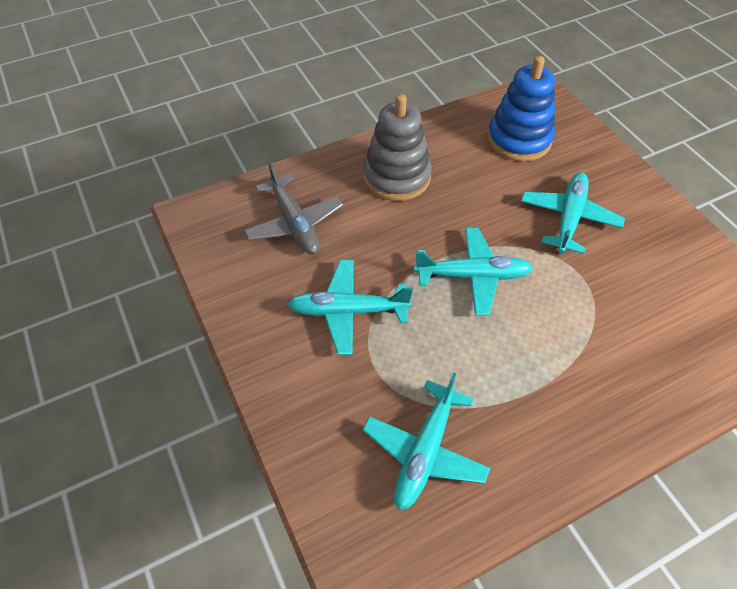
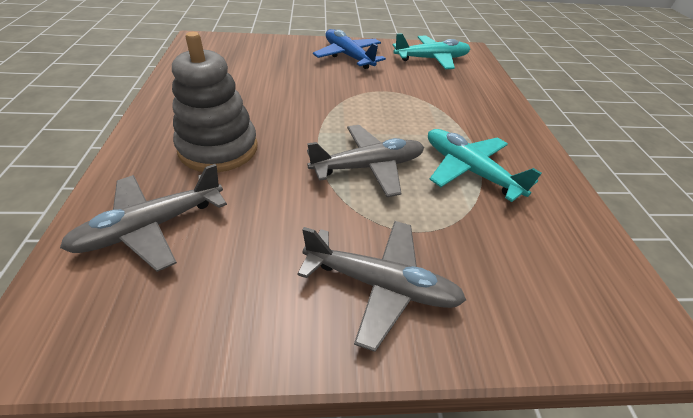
blue plane: none = 0 -> [313,29,386,69] = 1
blue stacking toy: [487,56,555,161] = 1 -> none = 0
grey plane: [244,162,343,254] = 1 -> [60,164,227,272] [298,221,466,352] [307,125,424,197] = 3
turquoise plane: [288,260,413,355] [363,372,490,510] [414,228,533,316] [521,172,625,254] = 4 -> [393,33,470,69] [428,129,542,202] = 2

